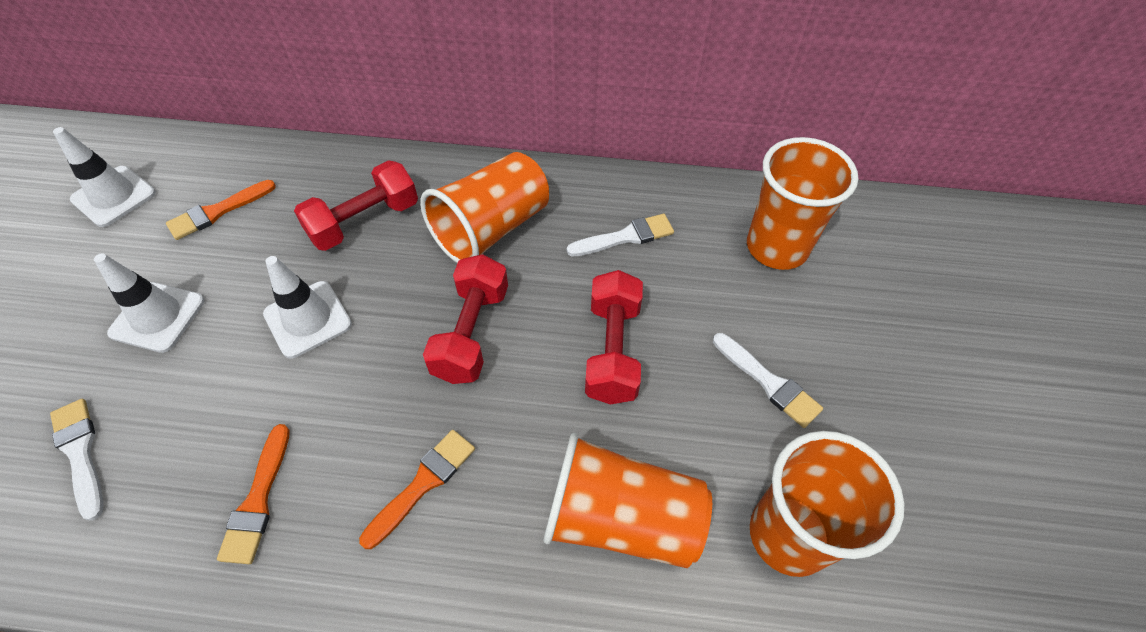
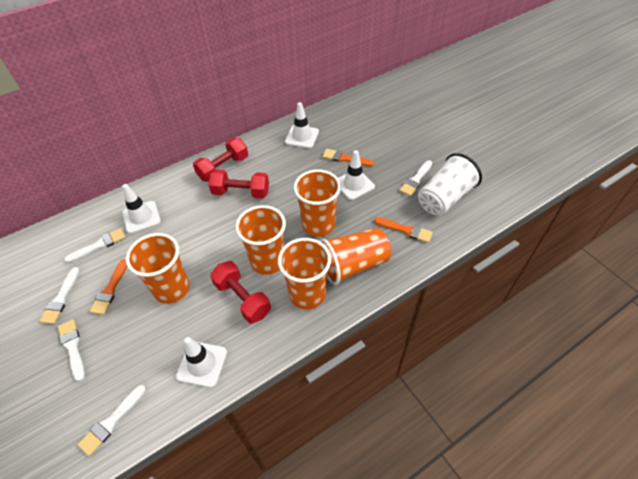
orange cup: [420,152,549,263] [543,433,712,568] [747,137,858,270] [750,431,904,577] = 4 -> [126,233,190,304] [235,205,286,275] [278,238,331,309] [293,169,341,237] [319,228,391,285] = 5
white brush: [50,399,104,521] [567,214,674,256] [713,333,823,428] = 3 -> [39,267,80,324] [58,319,85,382] [64,228,126,263] [77,385,146,456] [399,160,432,196] = 5
white cup: none = 0 -> [418,153,482,216] = 1
white traffic cone: [53,127,156,227] [94,253,204,353] [263,256,352,358] = 3 -> [122,184,161,234] [176,337,227,388] [285,102,319,148] [338,150,375,200] = 4

